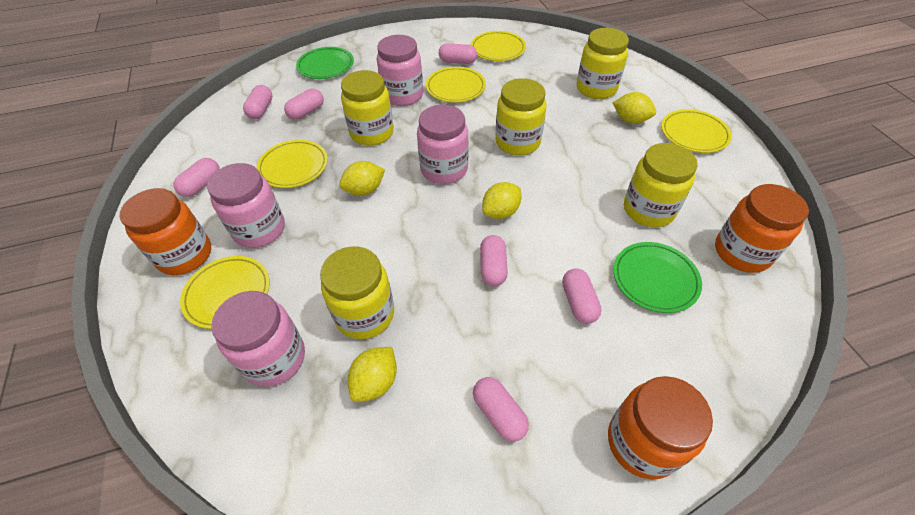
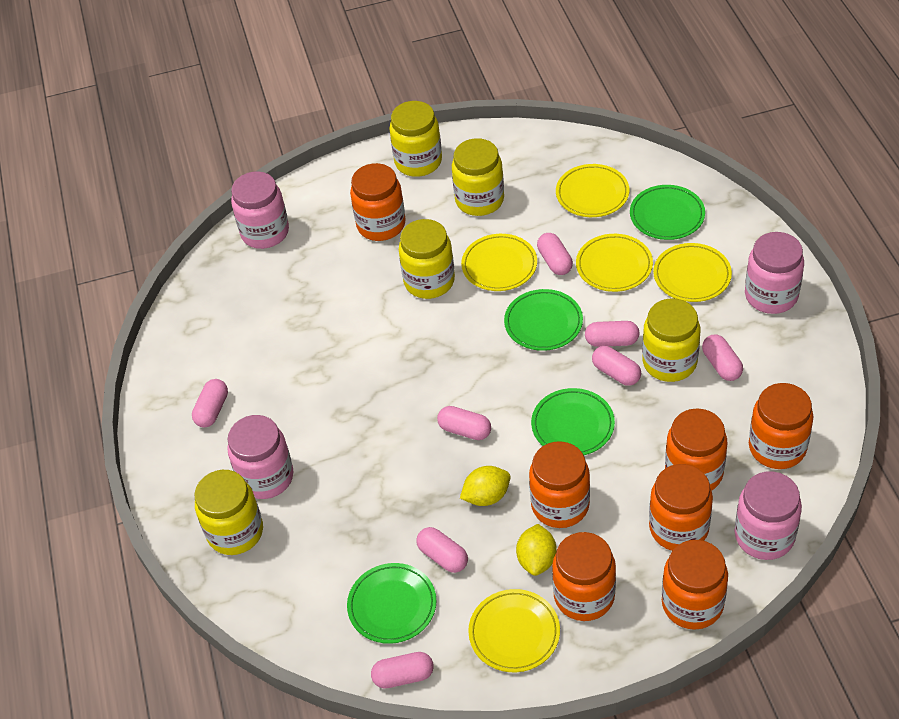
green plate: [296,47,354,79] [613,242,702,313] = 2 -> [347,563,436,644] [504,289,583,351] [531,388,615,455] [630,185,705,240] = 4
orange jar: [120,188,211,275] [608,376,713,479] [715,184,809,273] = 3 -> [350,163,406,241] [529,441,590,528] [552,532,616,621] [649,464,713,551] [662,540,728,630] [665,408,727,491] [749,383,813,469] = 7
pink capsule: [173,158,220,197] [243,85,272,119] [284,88,324,120] [439,43,477,64] [473,377,529,442] [480,235,508,286] [562,268,601,324] = 7 -> [192,379,228,428] [371,652,434,689] [416,527,468,573] [437,406,491,440] [537,233,573,275] [585,321,640,347] [592,346,641,386] [702,335,743,381] = 8
yellow lemon: [339,161,385,196] [347,347,397,402] [482,182,521,219] [613,92,656,124] = 4 -> [460,466,511,506] [516,524,557,576] = 2

